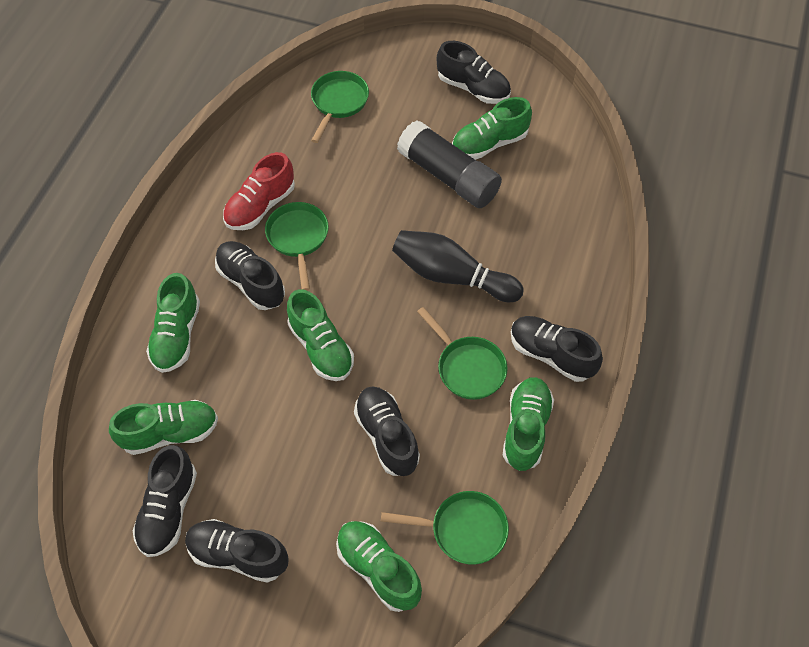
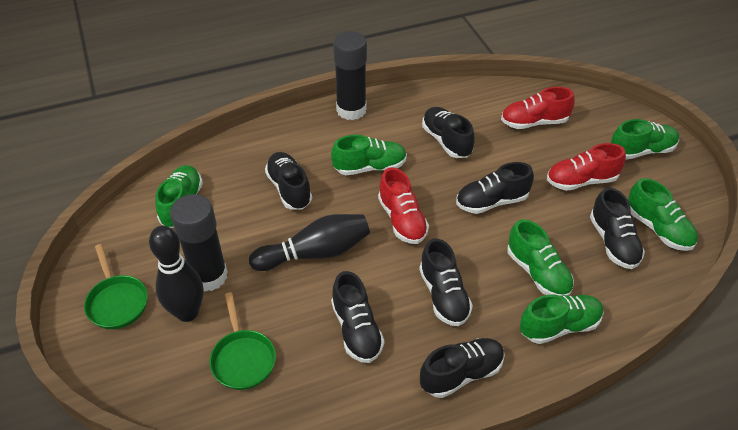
black bowling pin: [392,230,523,302] = 1 -> [149,226,203,322] [249,214,370,271] = 2
black glue stick: [397,120,502,208] = 1 -> [170,194,228,291] [333,31,367,120] = 2
black shoe: [132,445,197,557] [185,519,289,583] [215,241,285,310] [354,386,420,476] [437,41,511,104] [511,316,603,382] = 6 -> [265,152,312,210] [331,271,384,363] [419,238,473,326] [420,338,505,398] [422,107,475,158] [456,162,534,214] [590,187,645,269] = 7
green pan: [265,202,329,291] [311,71,369,143] [381,491,509,564] [417,307,508,400] = 4 -> [84,244,148,329] [209,292,276,390] = 2
red shoe: [223,152,295,230] = 1 -> [378,167,429,244] [501,87,575,129] [547,143,626,191] = 3

